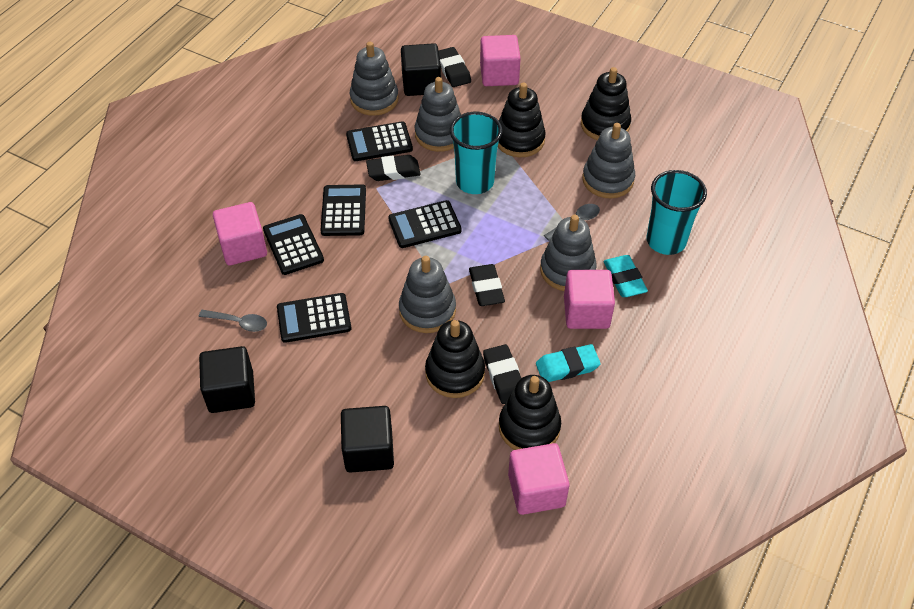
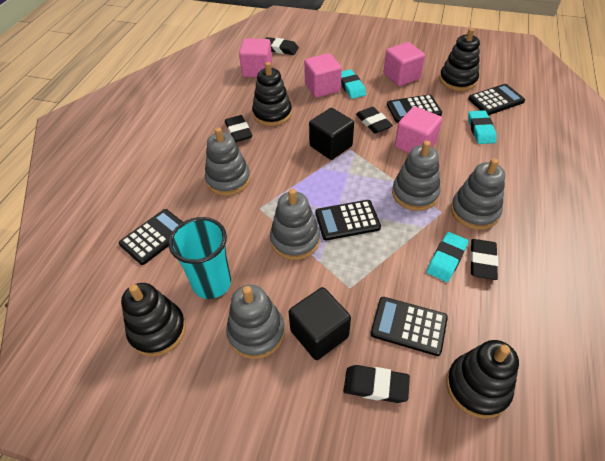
black cube: [199,346,255,413] [341,406,394,473] [401,43,441,96] = 3 -> [289,287,351,360] [309,108,354,160] = 2
black eraser: [366,155,421,181] [439,47,471,87] [469,264,505,306] [483,344,521,404] = 4 -> [225,115,252,142] [266,37,299,55] [343,365,410,403] [356,107,393,133] [470,239,499,280] = 5
grey spoon: [199,310,267,332] [544,204,600,241] = 2 -> none = 0
turquoise cup: [450,112,502,194] [647,170,707,255] = 2 -> [169,217,231,299] = 1
turquoise eraser: [536,344,601,382] [604,255,648,297] = 2 -> [341,69,366,99] [427,232,468,282] [468,110,497,144] = 3

